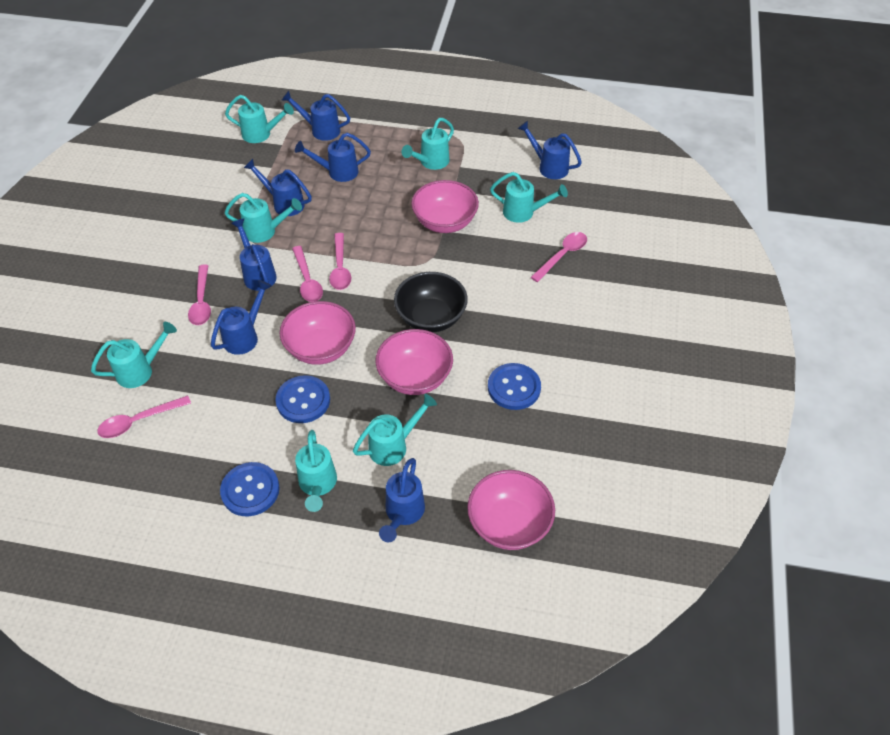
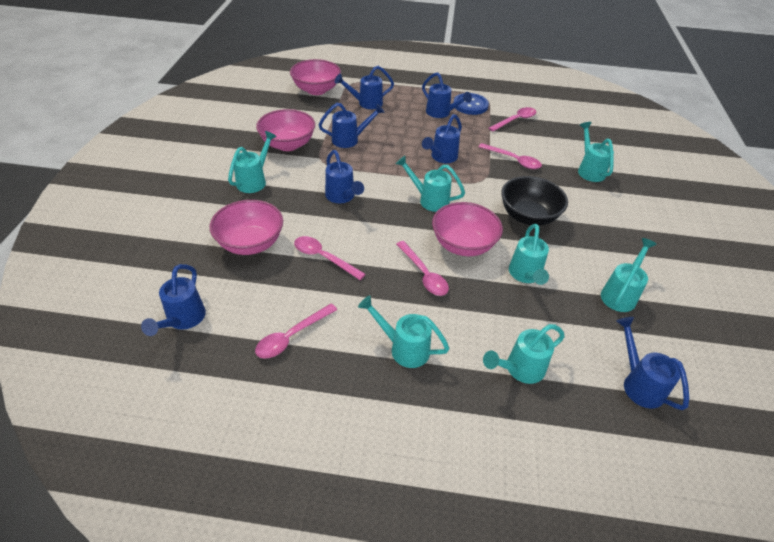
blue button: [220,462,280,516] [275,375,330,423] [488,363,541,410] = 3 -> [453,93,489,115] = 1

